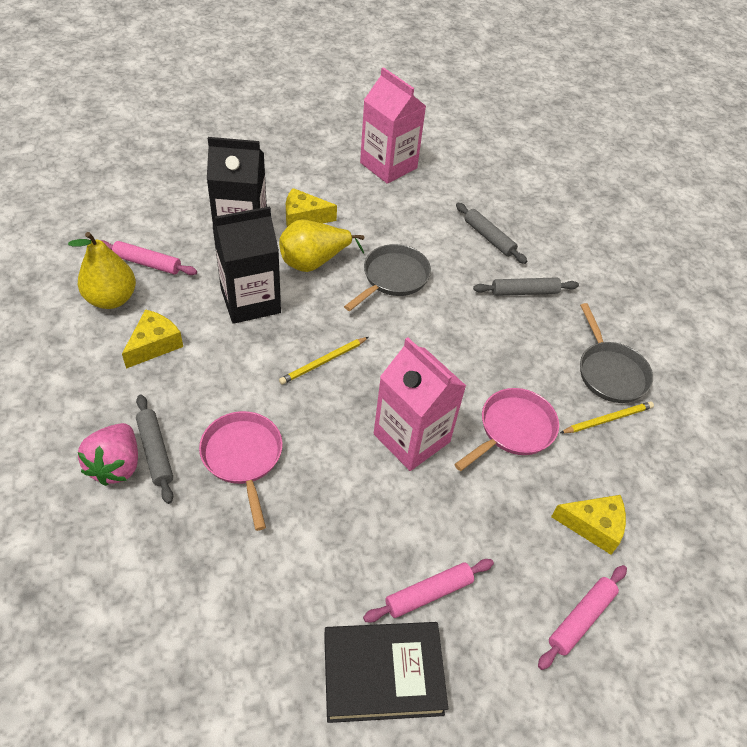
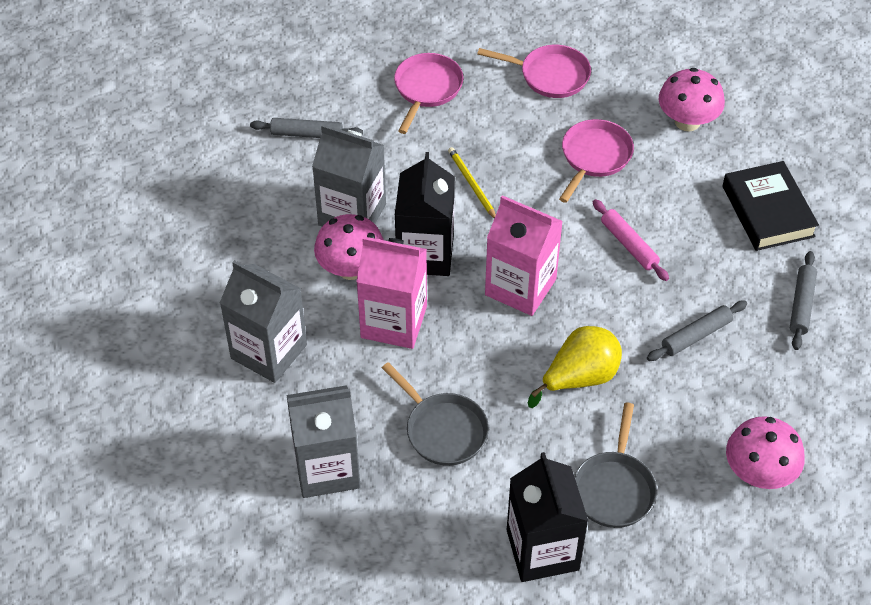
grey carton: none = 0 -> [220,260,307,383] [286,385,361,498] [312,124,386,226] = 3
pink mushroom: none = 0 -> [314,214,384,280] [659,68,725,131] [726,416,805,489] = 3
pink pan: [199,411,283,531] [454,388,559,471] = 2 -> [394,53,463,134] [477,45,591,98] [559,119,634,203] = 3
pink rolling pin: [101,240,197,275] [363,559,494,622] [538,565,627,670] = 3 -> [593,199,669,281] = 1
pink strawberry: [78,423,138,486] = 1 -> none = 0
yellow cheese: [122,309,183,369] [286,188,337,227] [551,495,626,555] = 3 -> none = 0
yellow pear: [68,232,136,309] [279,220,364,272] = 2 -> [528,326,622,408] = 1
yellow pencil: [279,337,368,384] [560,401,654,433] = 2 -> [448,147,496,218] = 1

